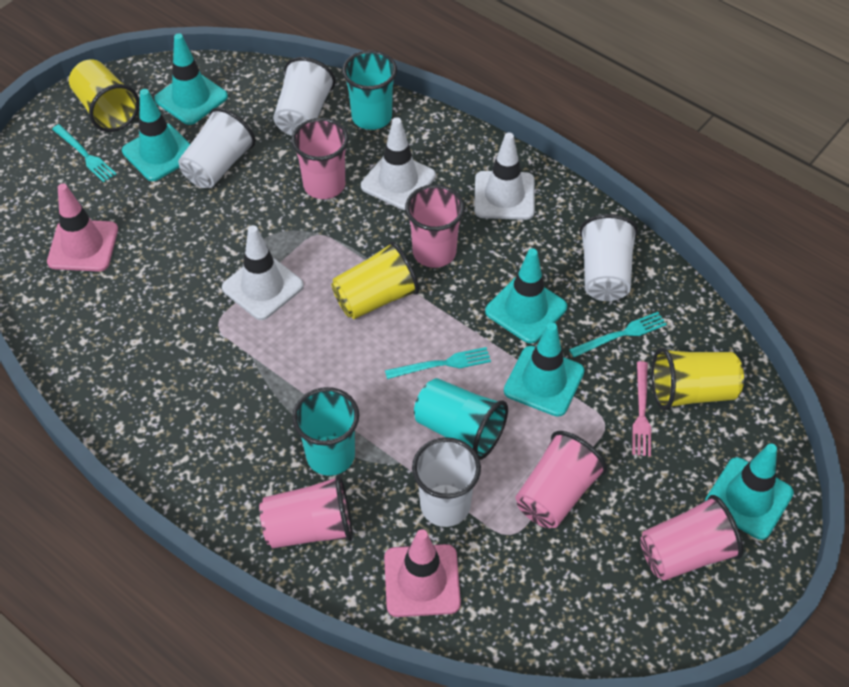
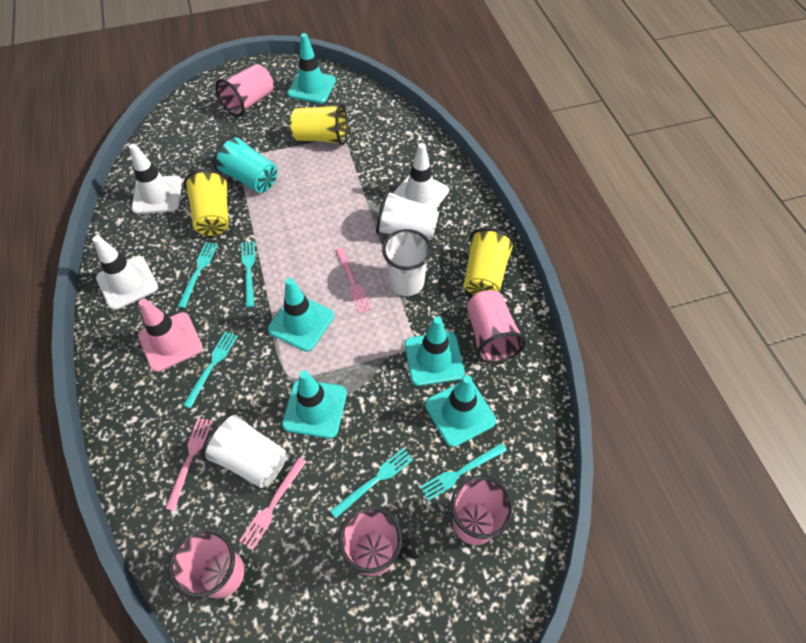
pink fork: [632,361,651,456] = 1 -> [165,418,213,511] [239,457,306,550] [335,248,372,314] = 3
pink traffic cone: [47,183,118,272] [384,529,461,617] = 2 -> [138,298,203,372] = 1
turquoise cup: [292,387,359,476] [342,50,397,130] [414,378,508,460] = 3 -> [213,135,277,193] = 1
turquoise fork: [52,124,116,182] [385,347,491,379] [569,312,667,357] = 3 -> [178,242,218,308] [183,331,238,408] [241,241,255,307] [330,448,413,518] [420,443,507,501] = 5
white cup: [178,108,256,188] [273,57,336,136] [412,437,481,527] [579,214,638,301] = 4 -> [201,411,287,488] [376,190,439,240] [382,229,432,296] = 3

